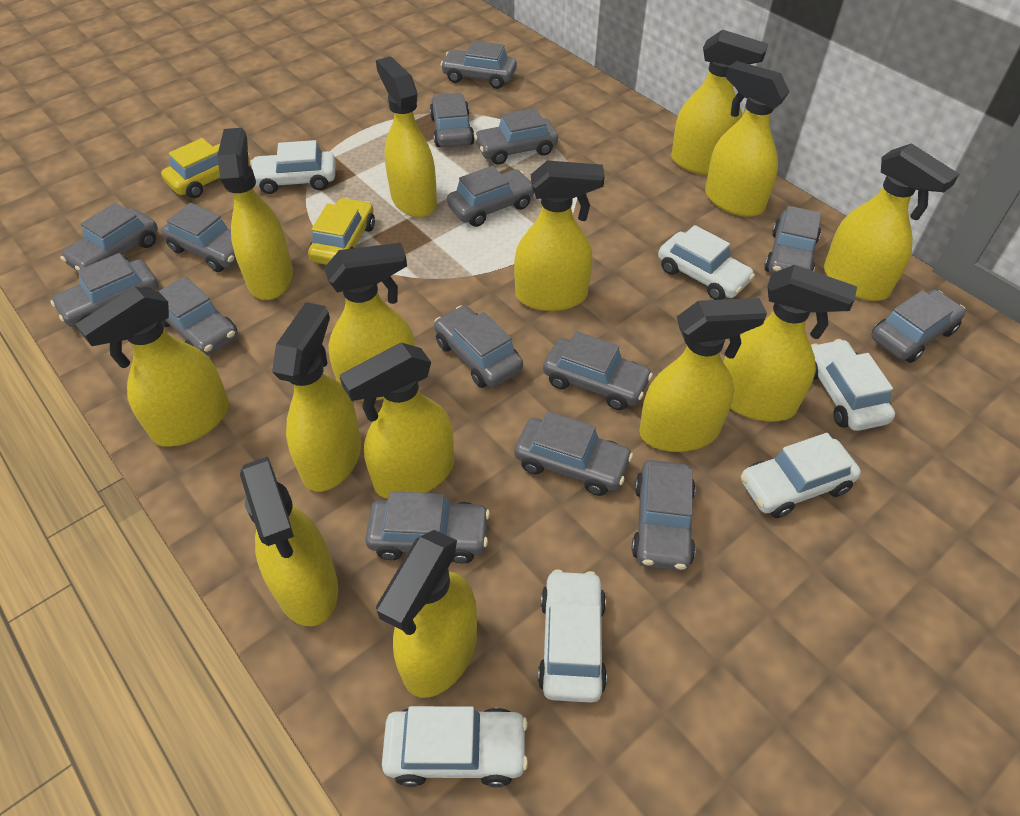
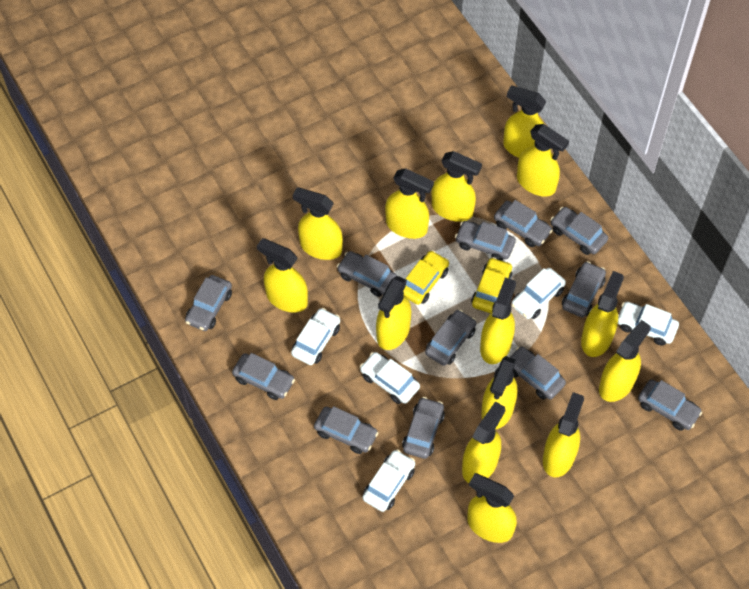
grey car: [51,253,159,327] [60,203,158,271] [159,276,238,356] [161,203,237,272] [365,491,490,563] [430,93,475,147] [434,305,523,388] [441,40,517,89] [447,166,534,227] [474,108,558,165] [514,411,633,496] [543,331,653,410] [631,460,696,571] [764,206,821,274] [872,289,966,363] = 15 -> [185,275,232,331] [232,353,295,400] [314,406,378,454] [337,251,397,297] [402,397,445,459] [425,310,476,366] [455,221,516,261] [494,200,553,247] [510,347,566,400] [550,207,608,255] [562,261,606,317] [638,380,702,431] = 12
white car: [250,140,336,194] [382,706,528,787] [538,569,607,703] [658,225,755,300] [741,433,861,518] [811,339,895,431] = 6 -> [291,308,340,365] [360,352,420,404] [363,449,415,512] [511,268,566,319] [618,302,679,346] = 5

